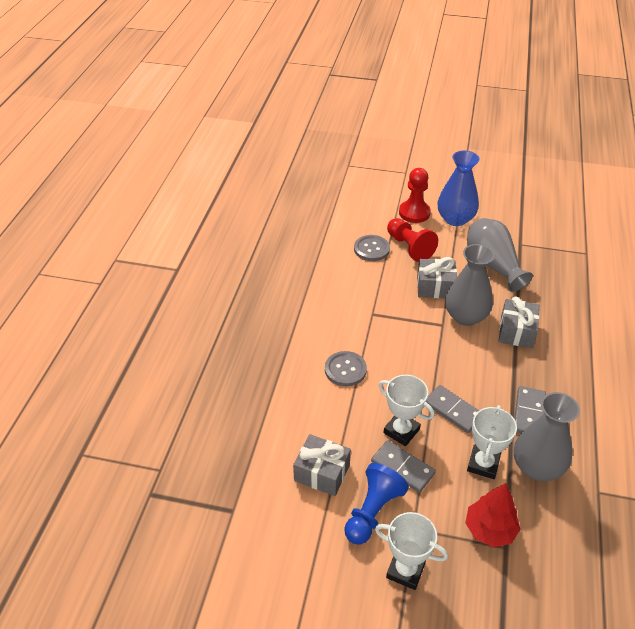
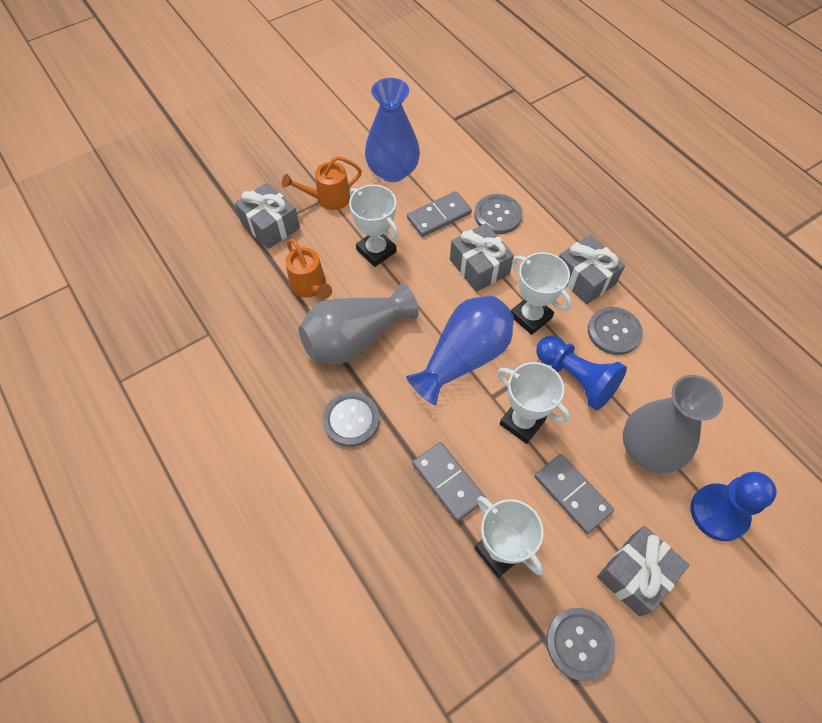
blue pawn: [344,463,409,545] = 1 -> [536,335,627,410] [691,472,777,541] = 2
blue vase: [438,151,479,226] = 1 -> [365,78,420,182] [406,296,514,405] = 2
grey button: [325,351,367,386] [354,235,390,261] = 2 -> [322,392,380,447] [474,194,523,234] [546,608,616,681] [588,307,643,355] = 4
grey gift: [293,434,351,496] [417,257,457,298] [499,296,539,348] = 3 -> [235,182,300,249] [450,223,514,292] [559,234,625,304] [597,526,689,617] = 4
grey vase: [445,244,494,326] [467,218,533,292] [514,392,580,481] = 3 -> [299,283,419,365] [623,375,723,473] = 2
orange watering can: none = 0 -> [282,156,362,210] [285,239,332,299] = 2
red pawn: [387,218,438,262] [399,168,431,223] = 2 -> none = 0
red tree: [465,483,521,547] = 1 -> none = 0
white trophy: [375,512,448,590] [378,375,435,446] [467,405,517,479] = 3 -> [349,185,399,267] [474,496,544,578] [497,362,570,444] [511,252,572,335] = 4

